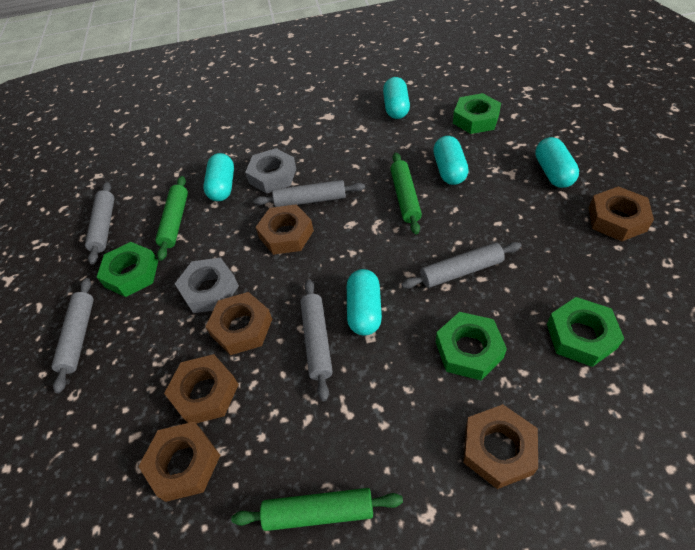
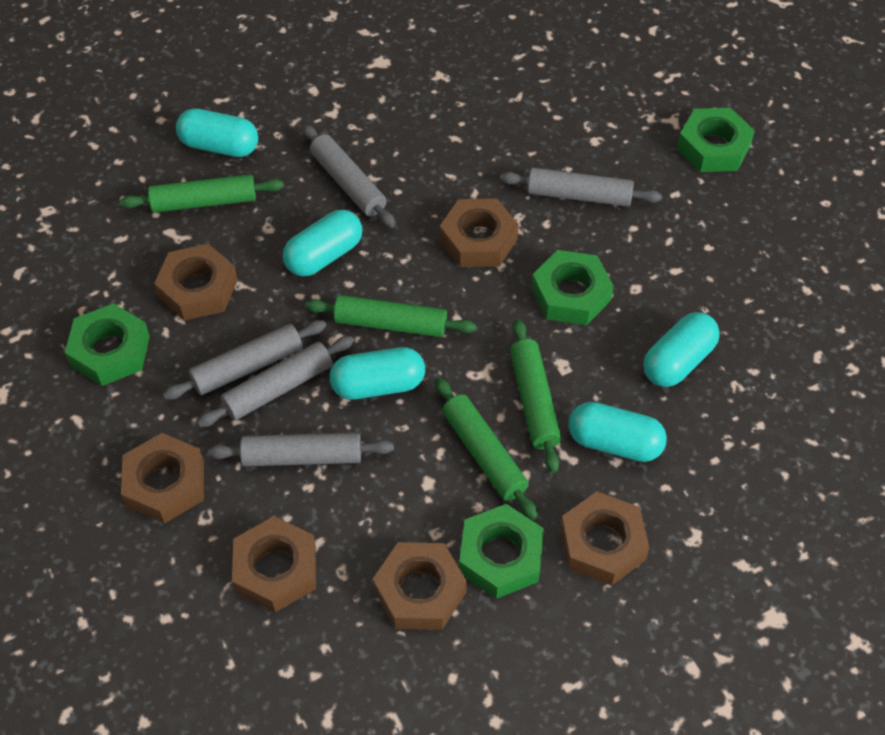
green rolling pin: [155,176,188,261] [231,488,403,531] [390,153,422,234] = 3 -> [120,174,284,213] [305,295,477,337] [435,378,538,520] [510,319,562,473] = 4
grey nut: [175,257,239,313] [245,148,296,194] = 2 -> none = 0

